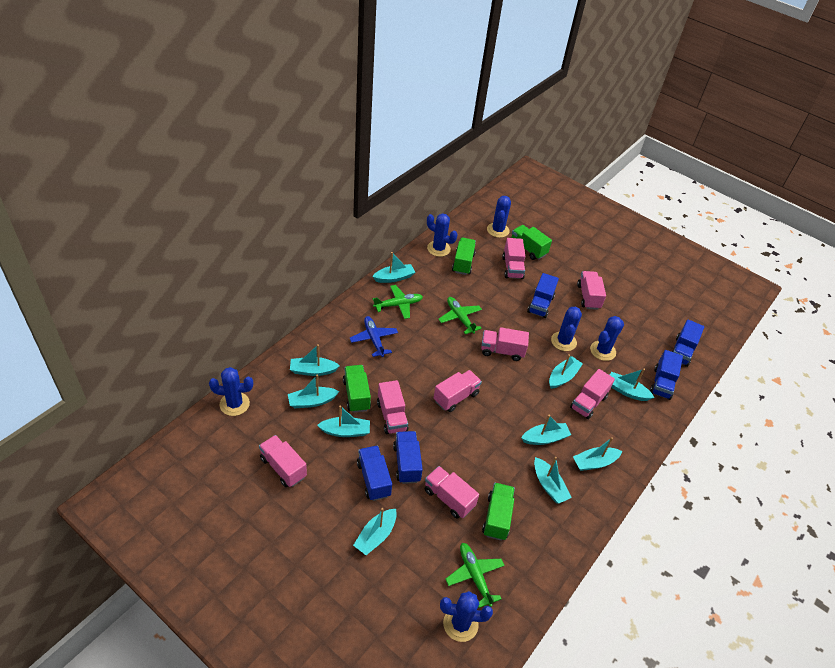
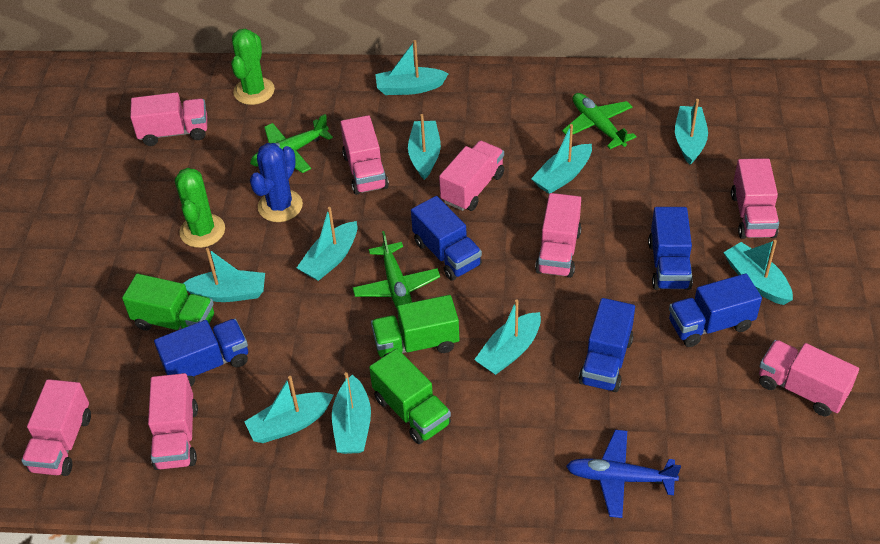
blue cactus: [209,367,253,416] [427,213,457,257] [440,591,493,642] [487,196,511,238] [551,307,582,351] [590,316,624,361] = 6 -> [250,143,303,222] = 1
green cactus: none = 0 -> [175,168,225,248] [231,28,275,105] = 2
green truck: [343,365,371,413] [452,238,476,275] [482,483,515,541] [512,225,552,260] = 4 -> [122,274,214,331] [369,349,451,444] [371,295,459,357] = 3

